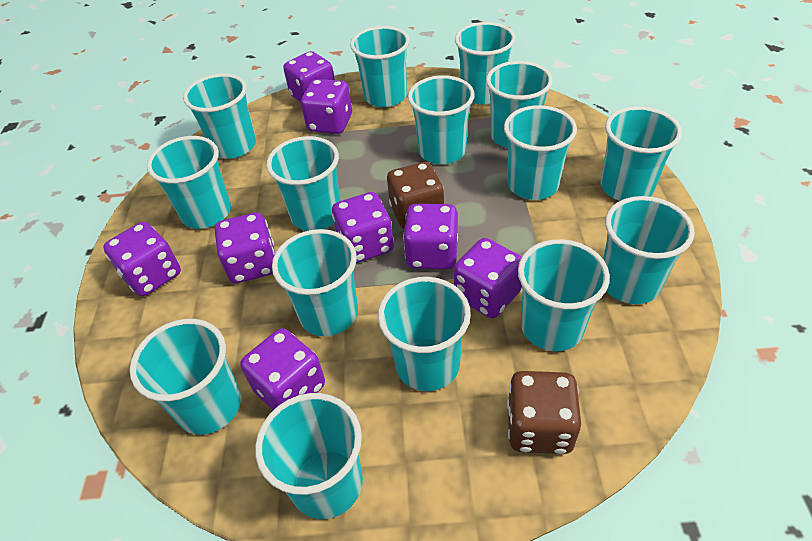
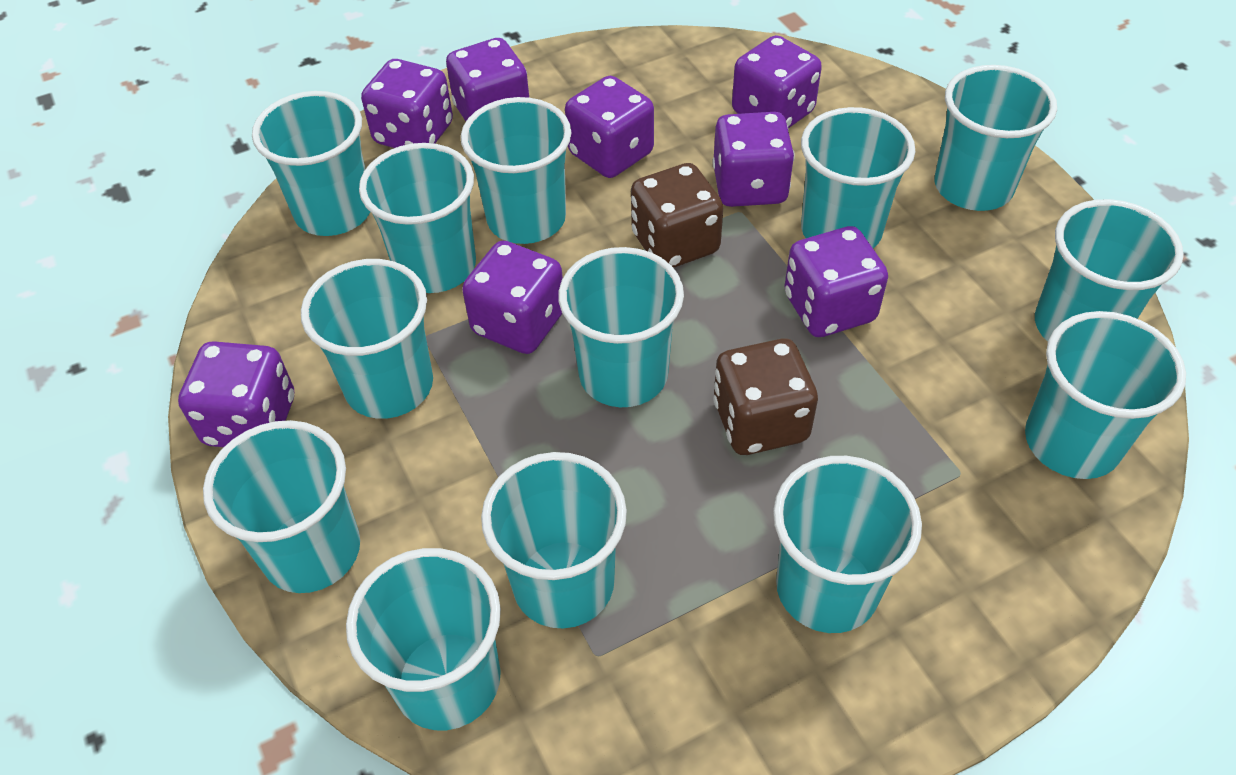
turquoise cup: [130,319,241,435] [147,136,231,229] [183,74,256,159] [255,393,363,519] [266,136,340,231] [272,229,358,336] [350,26,410,107] [378,277,471,391] [408,75,475,164] [455,22,515,105] [486,61,553,148] [504,105,577,200] [518,239,610,351] [601,106,682,201] [603,196,695,304] = 15 -> [203,420,360,593] [252,91,370,236] [301,259,433,419] [346,548,501,730] [359,143,476,293] [461,97,572,244] [481,452,627,629] [558,247,684,407] [773,456,922,633] [801,107,915,248] [934,65,1057,211] [1025,311,1186,479] [1035,199,1184,342] = 13

